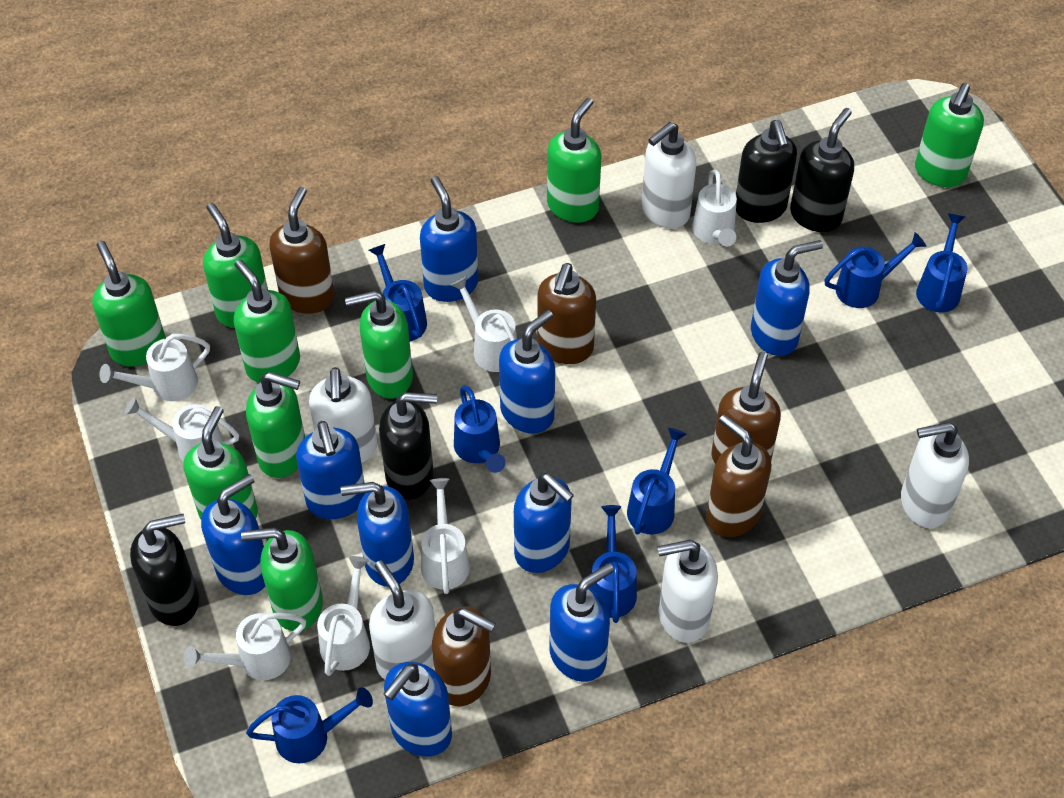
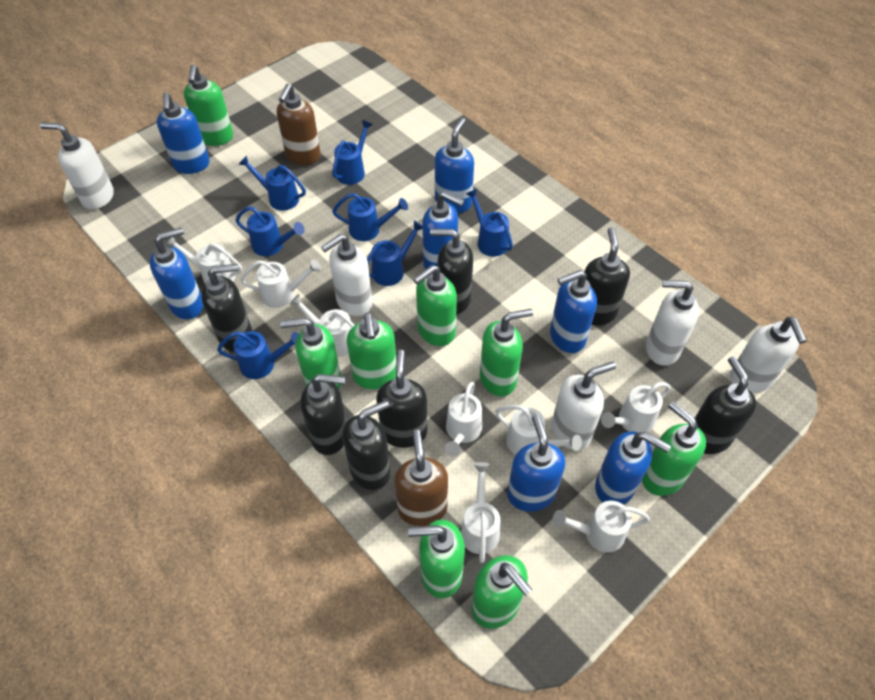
black soap dispenser: [130,514,199,626] [379,392,437,500] [736,120,797,223] [790,108,854,232] = 4 -> [201,264,252,351] [301,374,346,455] [342,400,391,490] [376,350,428,448] [430,229,473,314] [584,227,630,325] [695,356,756,454] = 7
blue soap dispenser: [201,474,265,595] [296,421,366,519] [341,482,414,587] [384,662,452,757] [420,176,478,302] [499,310,555,433] [514,473,574,573] [549,563,614,682] [751,240,823,356] = 9 -> [150,227,203,319] [157,93,210,174] [422,191,465,269] [435,118,474,213] [507,415,565,512] [550,270,597,353] [595,431,671,505] = 7
brown soap dispenser: [269,187,335,314] [432,606,496,706] [537,263,596,364] [706,414,771,537] [711,352,781,464] = 5 -> [277,84,321,165] [394,430,448,526] = 2
green soap dispenser: [92,241,166,366] [183,406,258,519] [203,203,268,328] [234,259,300,383] [241,527,323,631] [246,372,305,478] [345,291,413,399] [547,98,601,222] [915,83,984,187] = 9 -> [184,65,233,146] [280,318,341,389] [347,313,396,389] [408,519,465,599] [413,265,457,346] [472,555,533,629] [480,309,533,396] [642,401,706,496] = 8
white watering can: [100,334,210,401] [124,397,239,462] [184,613,306,680] [317,556,370,676] [421,478,470,594] [451,276,517,372] [692,170,737,247] = 7 -> [166,237,242,283] [241,260,321,308] [290,294,355,357] [445,381,482,457] [461,462,500,563] [495,405,582,455] [553,501,650,553] [601,382,671,433] = 8

